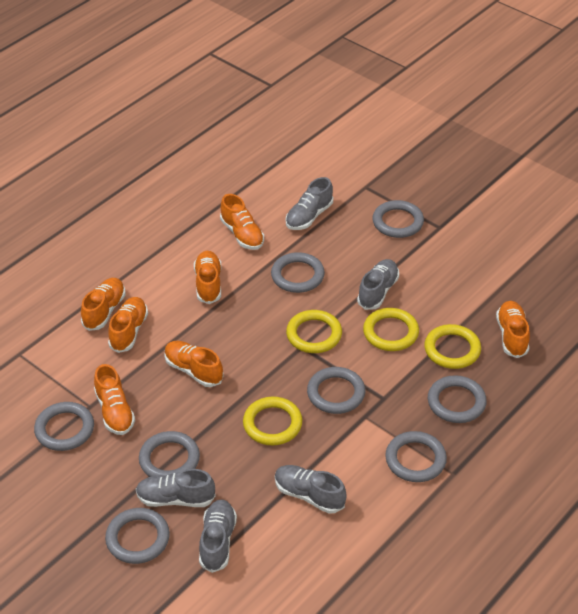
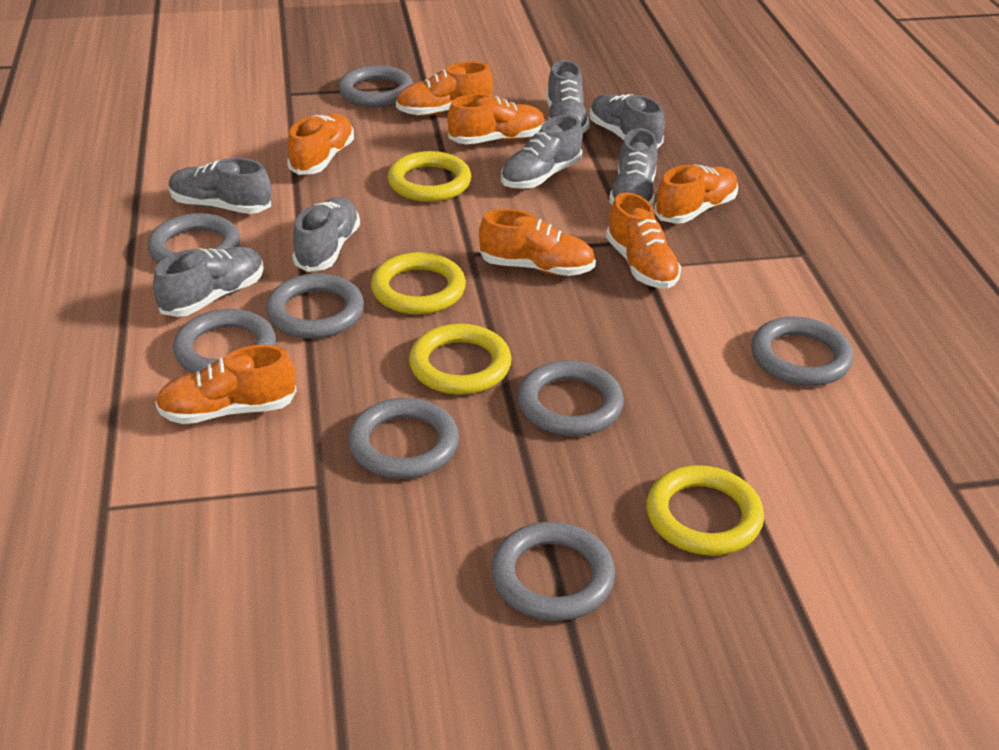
grey shoe: [136,469,215,507] [199,499,237,573] [275,465,347,514] [286,177,333,230] [357,259,399,310] = 5 -> [153,247,264,317] [169,158,272,214] [292,197,360,272] [501,115,583,189] [546,60,589,133] [589,94,665,149] [609,128,657,207] = 7

